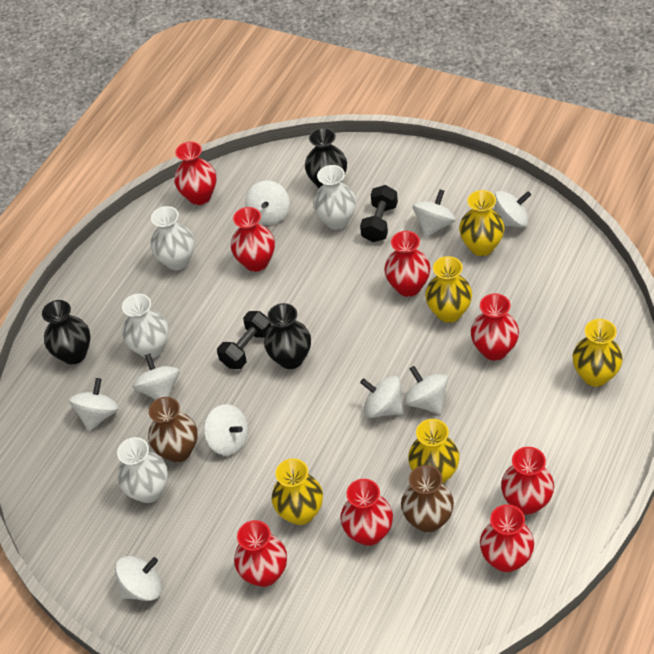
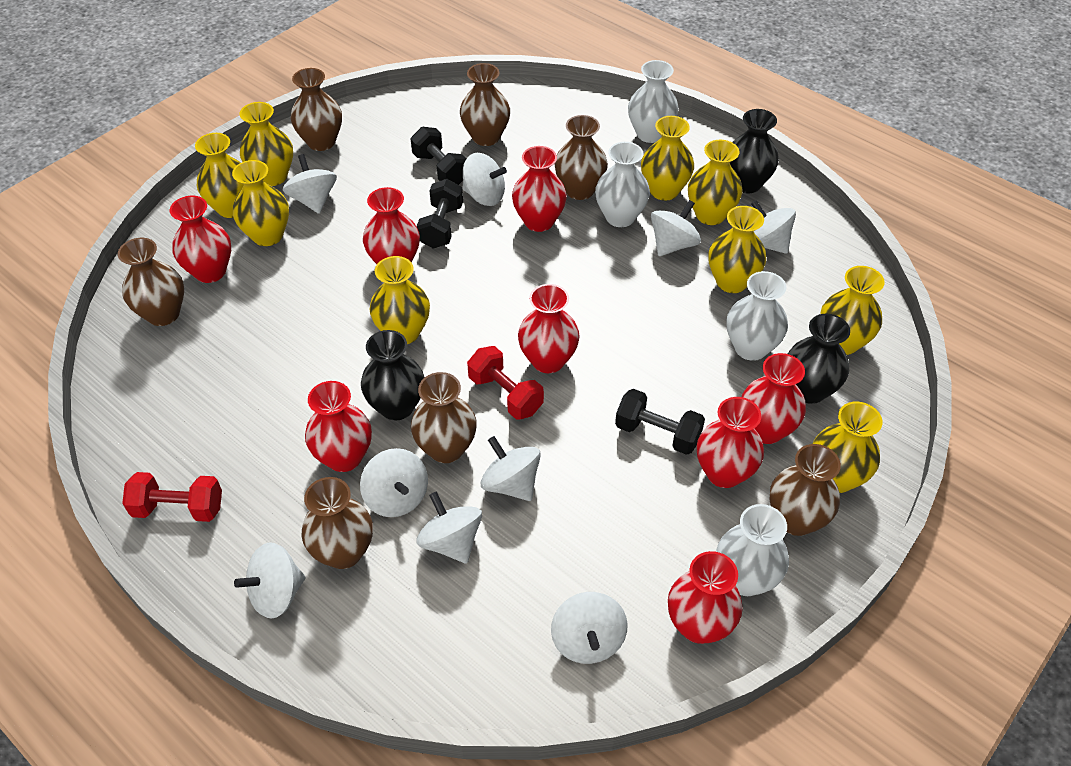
black dumbbell: [217,311,271,369] [360,185,398,242] = 2 -> [411,127,467,185] [417,179,463,249] [615,389,705,455] = 3
brown vase: [148,397,197,463] [401,465,454,533] = 2 -> [118,238,184,326] [291,68,342,151] [302,477,373,569] [411,372,477,463] [460,63,510,146] [554,115,608,200] [770,444,841,536] = 7
red dumbbell: none = 0 -> [122,472,222,522] [467,346,544,420] = 2
yellow vase: [271,458,323,525] [408,419,460,483] [425,256,472,323] [459,190,505,256] [572,319,623,387] = 5 -> [195,133,243,218] [232,160,289,246] [239,102,293,186] [369,256,430,344] [641,116,694,201] [688,140,743,225] [708,206,767,293] [813,402,882,493] [820,266,885,355] = 9

